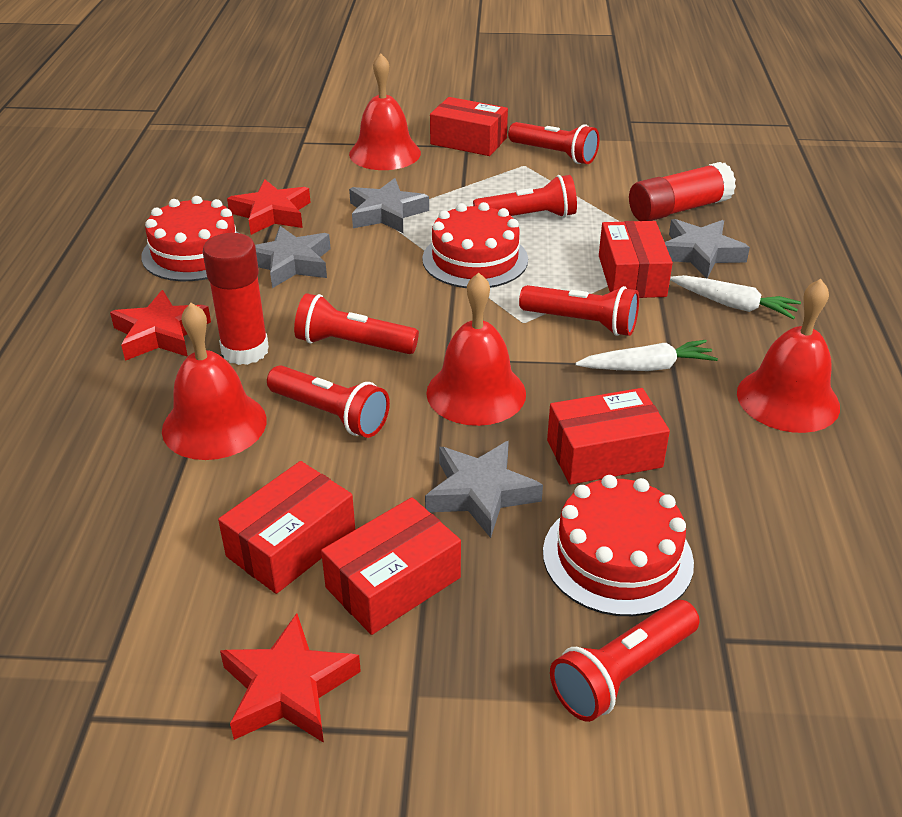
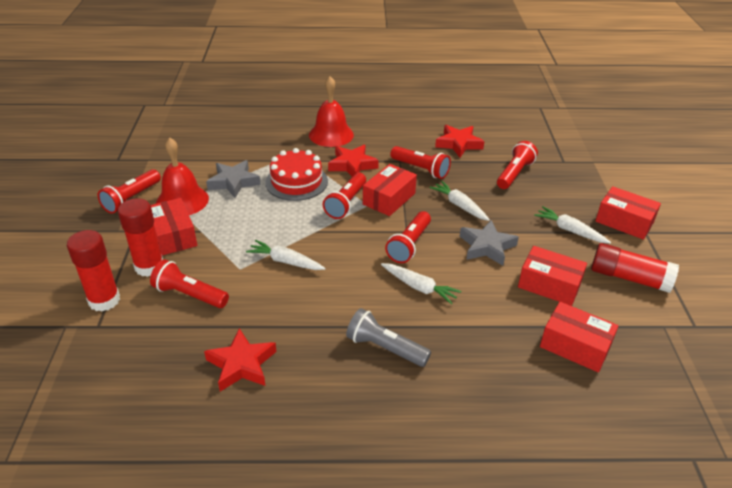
grey flashlight: none = 0 -> [346,308,431,367] = 1
grey star: [255,226,330,288] [349,178,429,233] [425,441,543,538] [665,219,750,278] = 4 -> [206,160,261,198] [459,220,519,266] = 2
red bell: [162,303,267,460] [349,53,421,170] [426,273,526,426] [737,279,840,433] = 4 -> [156,137,209,215] [309,76,354,147] = 2
red cake: [141,196,238,281] [422,202,528,288] [543,475,694,616] = 3 -> [265,148,328,201] = 1
red glue stick: [203,233,269,365] [629,162,736,221] = 2 -> [67,230,120,312] [118,198,163,277] [591,243,679,293] = 3
white carrot: [575,340,718,371] [670,275,801,320] = 2 -> [246,240,326,270] [381,263,461,305] [430,181,490,221] [534,206,611,244] = 4

